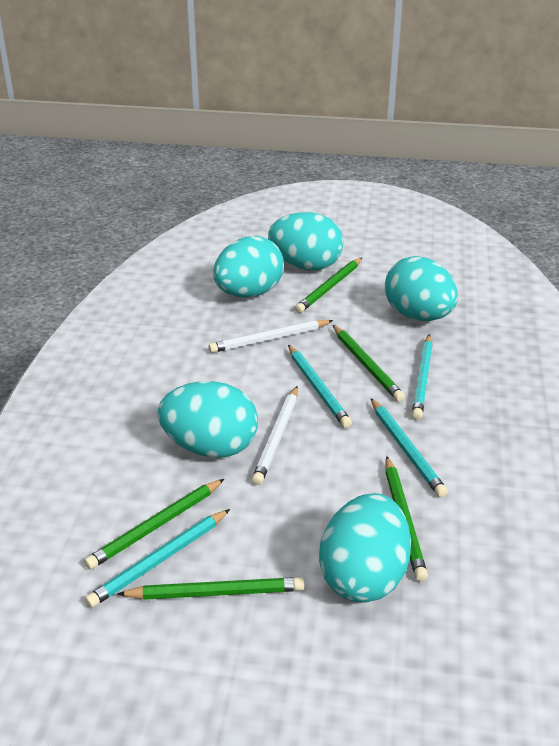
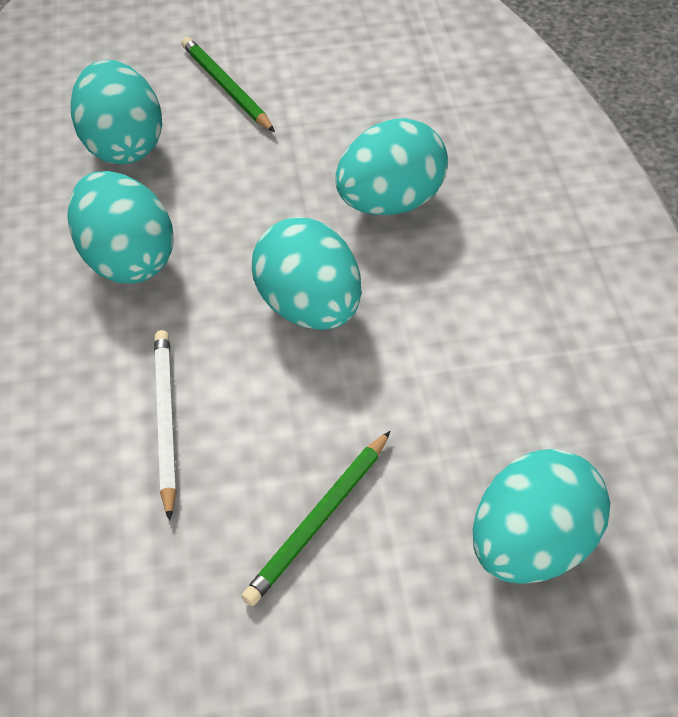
green pencil: [84,479,224,570] [118,577,305,600] [295,258,362,313] [333,325,405,402] [385,456,428,582] = 5 -> [181,37,275,132] [241,431,390,606] = 2
turquoise pencil: [85,509,230,608] [288,345,352,428] [371,398,448,497] [412,334,432,420] = 4 -> none = 0
white pencil: [208,320,333,353] [252,386,298,485] = 2 -> [154,330,177,521] = 1

